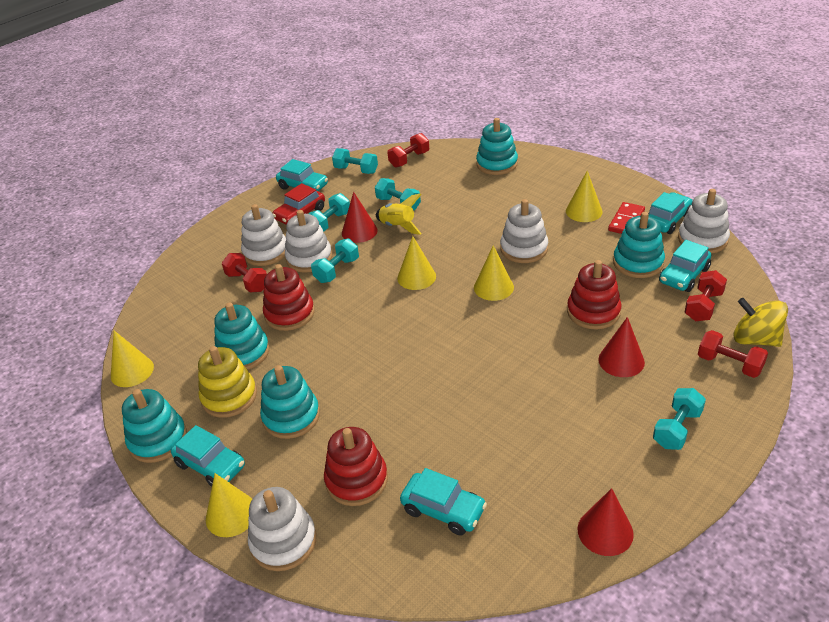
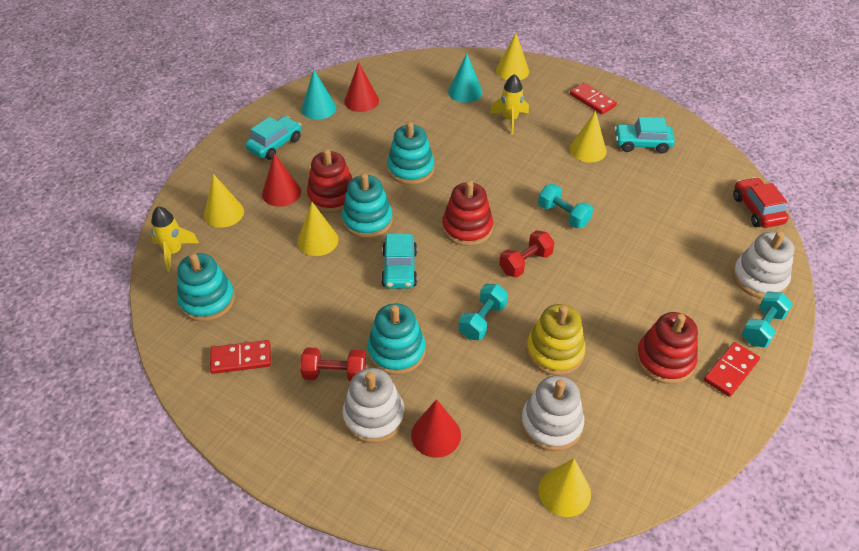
red domino: [608,202,645,234] = 1 -> [210,340,271,374] [570,83,617,115] [704,342,760,397] = 3
red dumbbell: [222,253,267,292] [387,133,429,167] [685,270,727,321] [698,330,768,378] = 4 -> [300,347,366,382] [499,230,555,277] = 2
turquoise car: [171,425,245,487] [276,159,328,191] [400,468,487,535] [648,192,693,234] [659,240,711,292] = 5 -> [245,116,301,160] [381,234,417,289] [614,117,675,154] = 3
turquoise cone: none = 0 -> [301,70,336,120] [448,53,482,103] = 2
turquoise dumbbell: [309,193,350,232] [311,238,359,283] [332,148,378,174] [375,178,421,211] [653,388,706,450] = 5 -> [458,284,508,340] [538,184,593,228] [742,291,792,347] = 3
turquoise stacking toy: [122,389,187,463] [214,302,270,370] [260,365,320,439] [476,118,518,175] [613,212,665,278] = 5 -> [177,253,235,322] [342,173,393,238] [367,303,426,375] [387,122,435,185] = 4
white stacking toy: [241,204,286,266] [248,487,317,571] [285,210,332,273] [500,199,548,263] [678,189,730,254] = 5 -> [342,368,405,443] [521,375,584,451] [733,231,794,299] = 3
yellow rocket: [376,193,422,235] = 1 -> [151,206,199,272] [490,74,529,134] = 2
yellow spinning top: [733,298,788,347] = 1 -> none = 0

